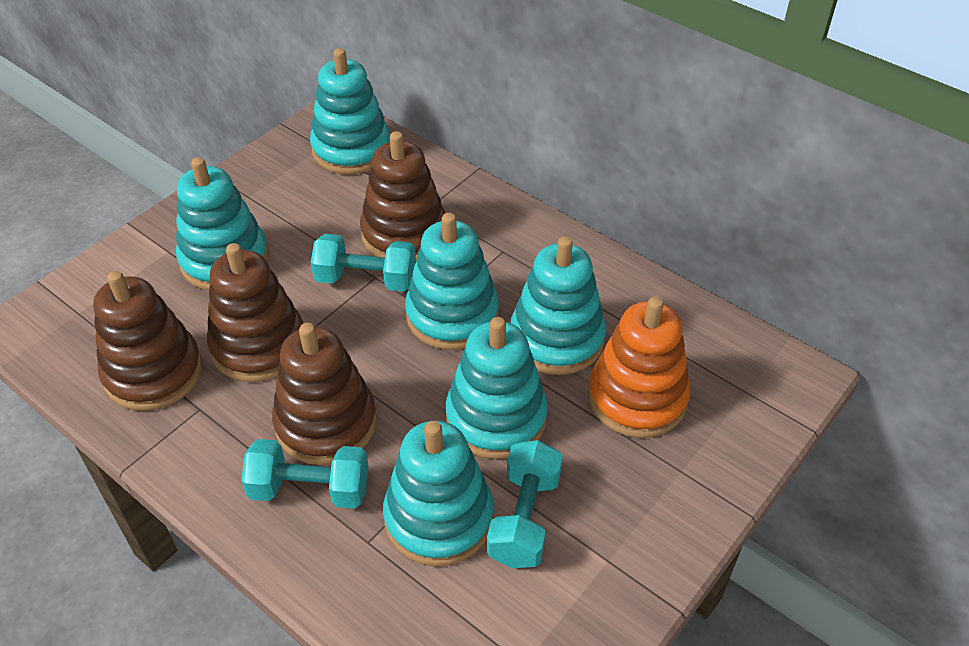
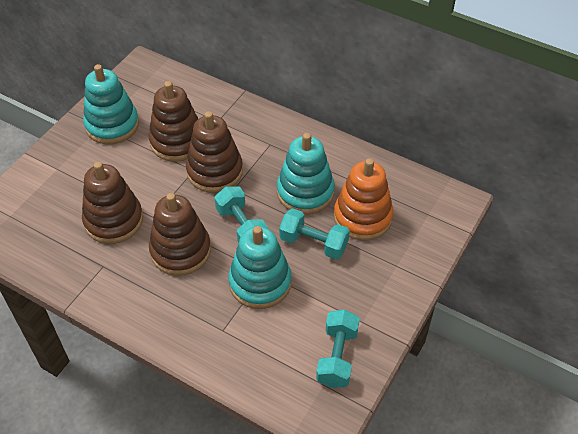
turquoise stacking toy: [176,157,269,290] [310,48,390,174] [383,421,494,566] [405,213,499,350] [446,317,548,459] [511,236,606,375] = 6 -> [83,64,139,144] [228,226,292,309] [277,133,335,214] = 3

